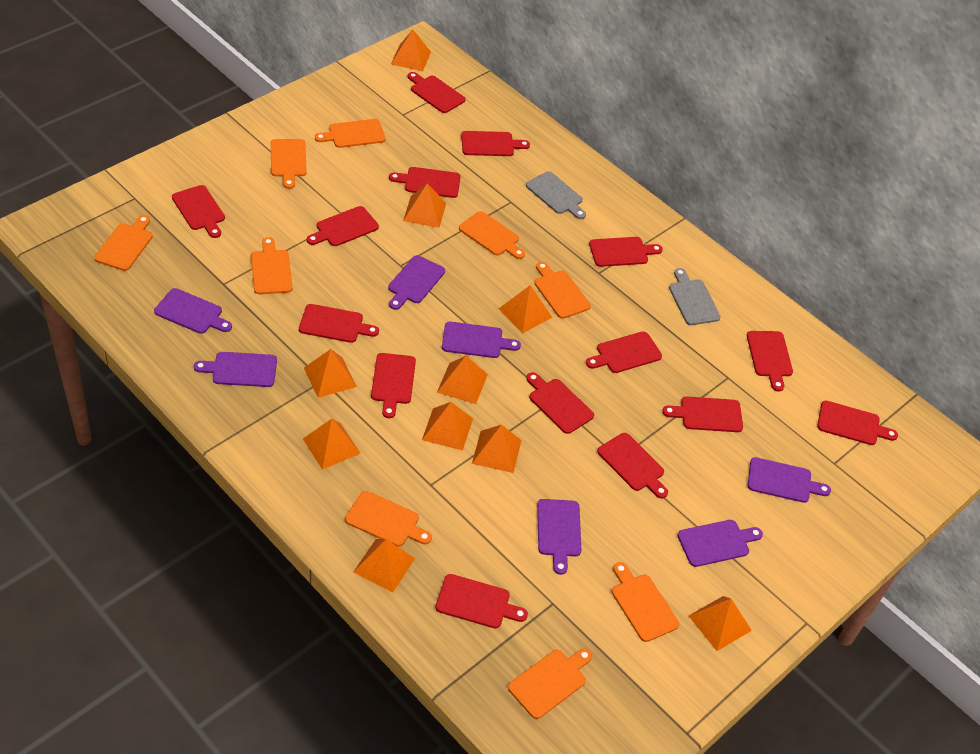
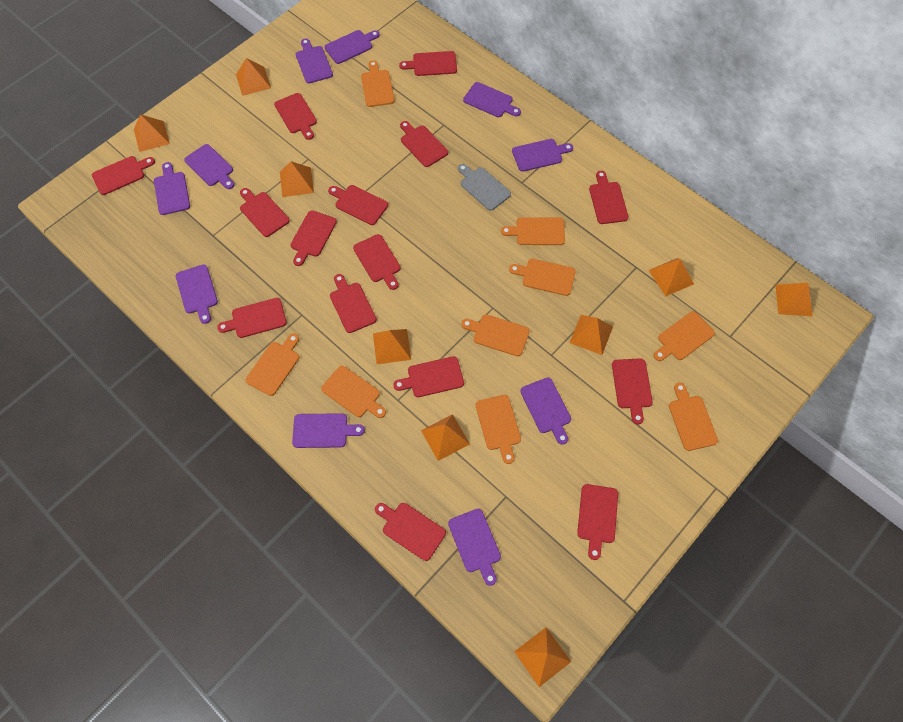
grey cutting board: [526,171,586,219] [669,268,721,325] = 2 -> [458,164,511,211] = 1
orange pyramid: [303,419,360,470] [304,349,357,398] [353,539,415,592] [391,30,431,71] [403,183,446,228] [422,402,473,451] [437,356,488,404] [472,425,522,473] [499,285,553,333] [689,596,752,651] = 10 -> [134,114,170,152] [236,58,271,96] [280,161,314,197] [373,329,411,364] [421,414,470,461] [514,627,571,687] [570,315,613,355] [649,258,694,296] [775,283,813,317] = 9
purple cutting board: [154,288,232,334] [194,352,277,387] [388,255,445,310] [442,322,521,358] [537,499,581,575] [677,520,763,567] [748,457,831,503] = 7 -> [154,162,190,215] [176,264,218,324] [184,144,234,189] [292,413,365,448] [296,38,333,83] [325,30,380,64] [448,509,501,586] [463,82,521,117] [512,139,573,172] [520,378,571,445] = 10

